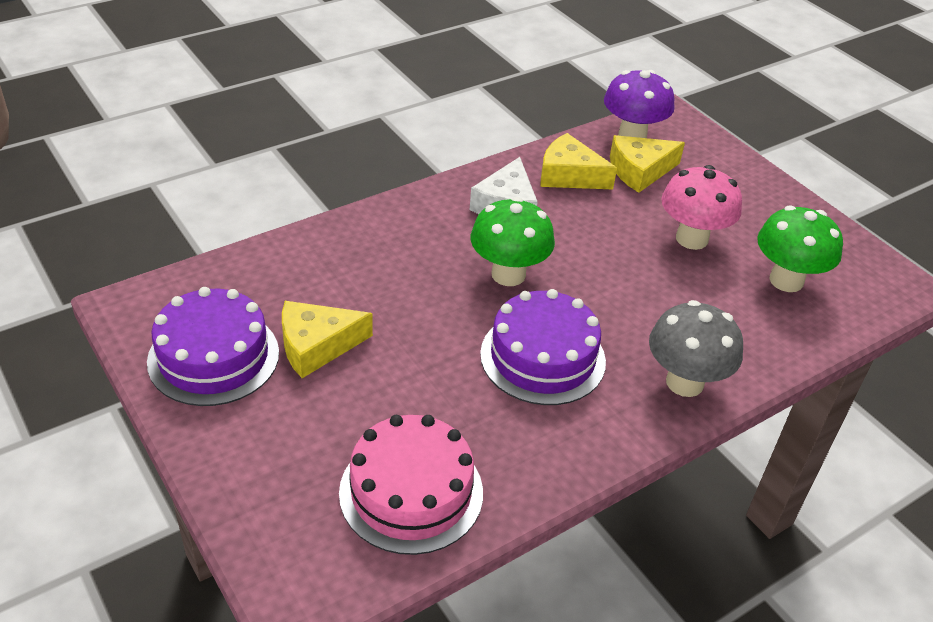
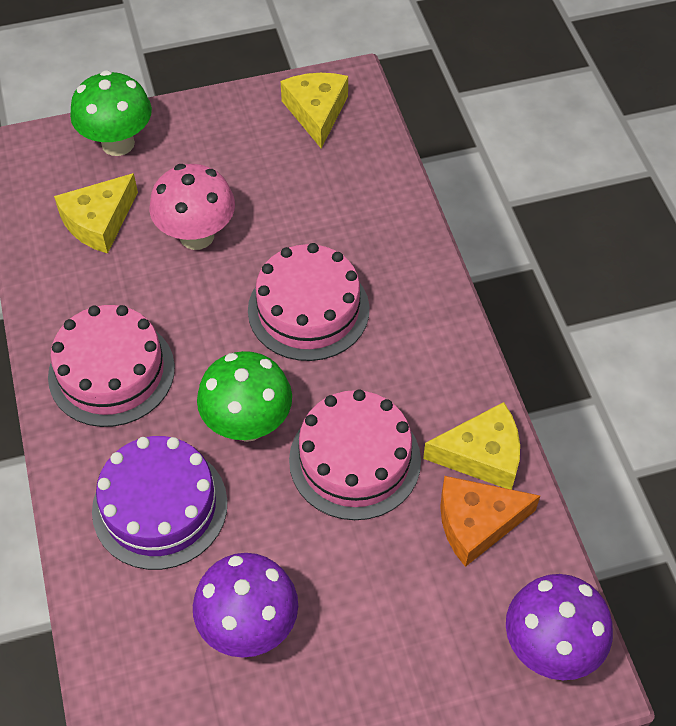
grey mushroom: [649,300,743,397] = 1 -> none = 0
orange cheese: none = 0 -> [440,476,540,567] = 1
pink cake: [339,415,483,555] = 1 -> [48,305,175,427] [248,243,369,361] [289,390,421,520] = 3
purple cake: [147,287,279,406] [480,289,606,405] = 2 -> [92,436,228,570] = 1
purple mushroom: [604,70,675,138] = 1 -> [193,553,298,658] [506,574,613,680] = 2
white cheese: [470,157,538,214] = 1 -> none = 0

